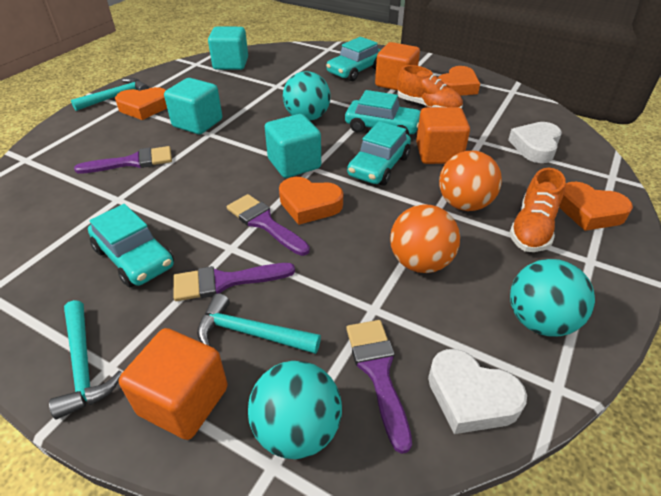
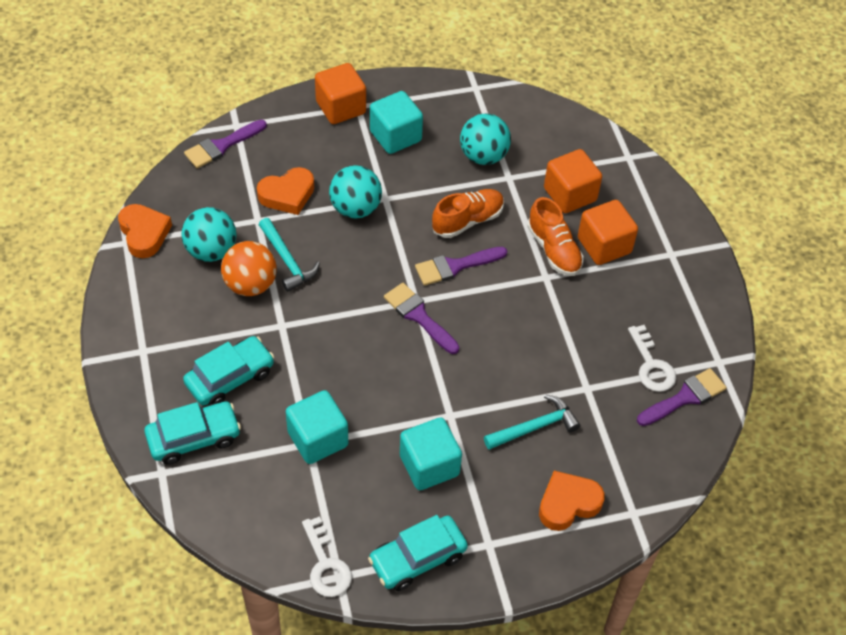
orange ball: [390,205,460,273] [439,151,502,211] = 2 -> [221,241,277,296] = 1
orange heart: [115,87,167,120] [279,177,343,225] [438,66,480,96] [559,182,633,231] = 4 -> [118,204,172,258] [257,167,314,215] [539,471,605,531] = 3
turquoise car: [88,204,174,287] [326,37,381,81] [345,90,421,135] [347,121,411,186] = 4 -> [144,401,241,465] [183,336,274,406] [368,515,468,591] = 3
turquoise hammer: [49,300,123,419] [71,78,149,111] [197,293,321,354] = 3 -> [259,218,320,292] [484,394,580,450] = 2
white heart: [428,349,527,434] [508,122,562,163] = 2 -> none = 0
white key: none = 0 -> [302,516,352,597] [628,325,677,392] = 2

